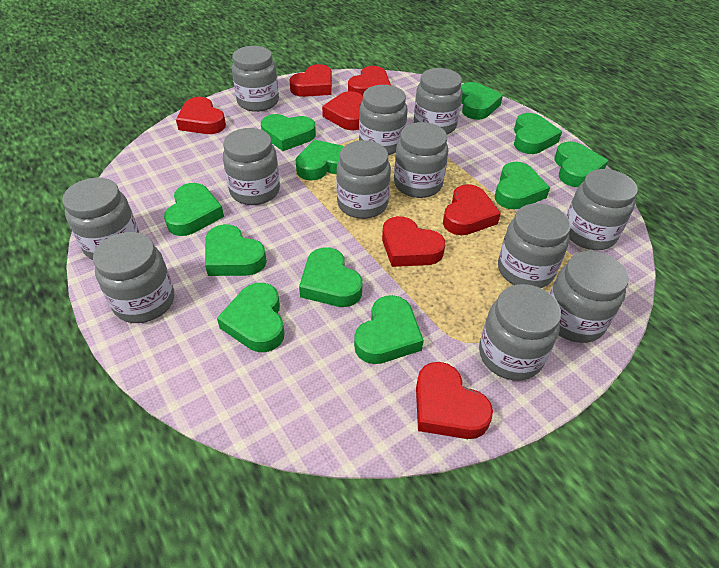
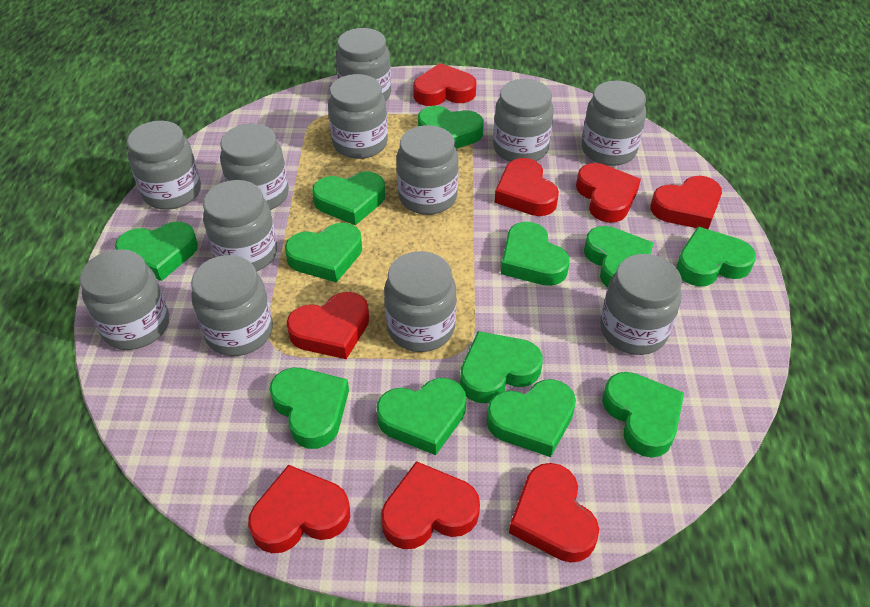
green heart: [164,183,224,236] [205,224,267,276] [217,283,285,352] [261,114,316,151] [296,140,344,181] [299,247,363,307] [354,295,424,364] [461,82,503,120] [495,162,550,210] [514,113,562,154] [554,141,608,187] = 11 -> [115,222,198,281] [269,368,349,449] [285,223,362,283] [312,172,385,225] [376,378,466,455] [418,106,484,149] [460,331,543,403] [486,379,576,457] [501,222,570,286] [584,226,654,288] [602,372,684,458] [676,227,756,286] = 12
red heart: [176,97,226,134] [289,64,332,97] [322,91,363,130] [348,66,391,96] [382,216,445,267] [416,362,493,439] [443,184,501,235] = 7 -> [248,465,350,553] [286,292,369,359] [381,461,480,549] [413,63,476,106] [495,158,559,216] [509,463,599,563] [576,163,641,223] [651,176,722,229] = 8

